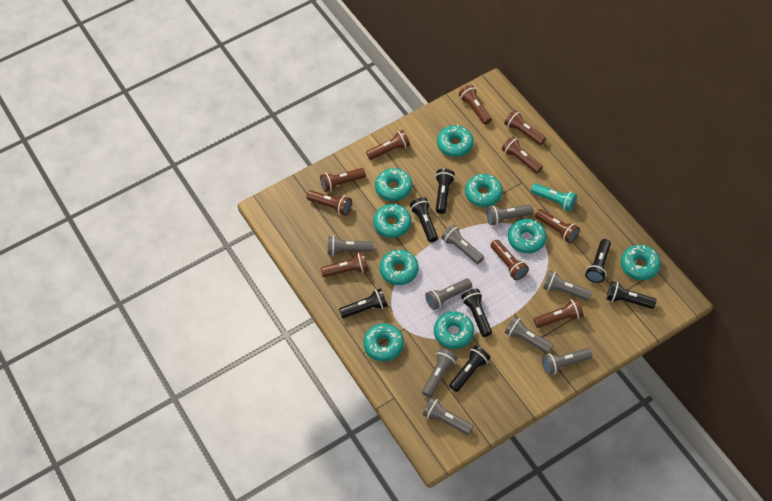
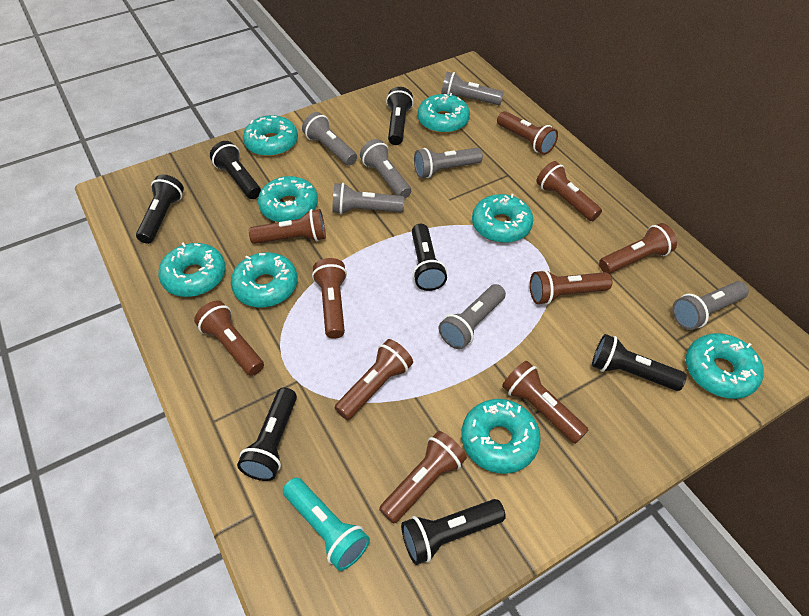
grey flashlight: [328,235,373,256] [422,348,457,398] [423,397,473,435] [425,278,472,310] [441,225,484,264] [487,204,534,225] [505,316,553,354] [542,348,593,375] [543,271,592,301] = 9 -> [302,112,357,166] [332,183,405,214] [360,139,411,198] [414,148,483,178] [439,284,506,349] [441,72,504,105] [672,281,749,330] = 7
turquoise donut: [363,323,404,361] [373,204,411,238] [375,168,412,201] [380,250,418,285] [434,311,474,349] [437,125,474,157] [465,174,503,207] [508,219,547,253] [621,245,661,280] = 9 -> [158,243,226,297] [231,252,298,307] [243,115,298,157] [258,176,318,222] [417,93,470,133] [461,399,541,474] [472,194,534,243] [686,333,764,399] = 8

